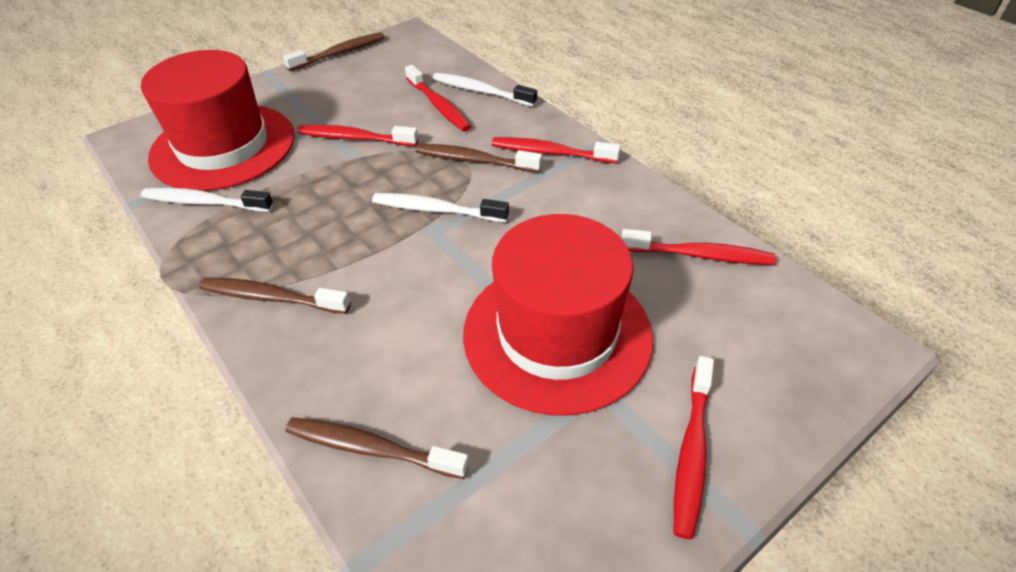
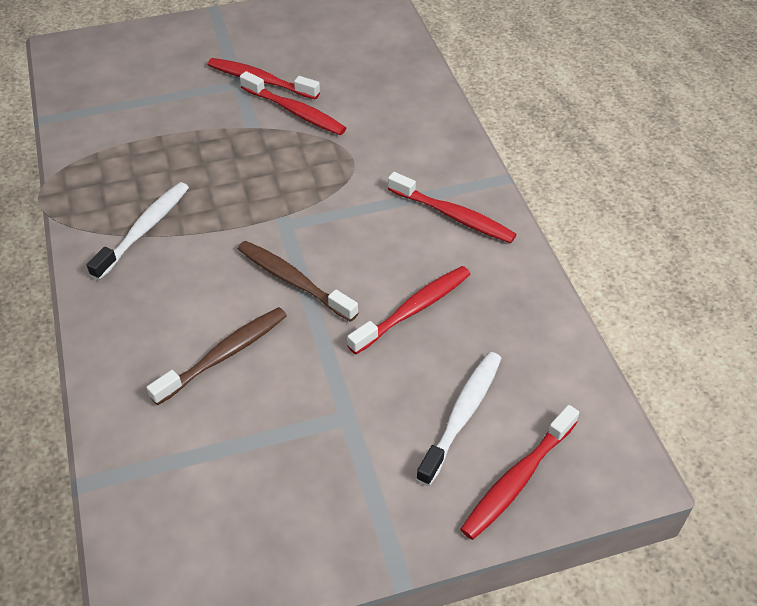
brown toothbrush: [199,277,351,314] [283,32,385,71] [286,417,469,479] [416,144,542,173] = 4 -> [146,307,287,406] [238,241,359,322] = 2
red hat: [141,50,295,191] [463,214,653,416] = 2 -> none = 0
white toothbrush: [141,188,274,212] [372,193,509,222] [432,73,537,107] = 3 -> [87,182,189,280] [416,352,502,486] = 2

